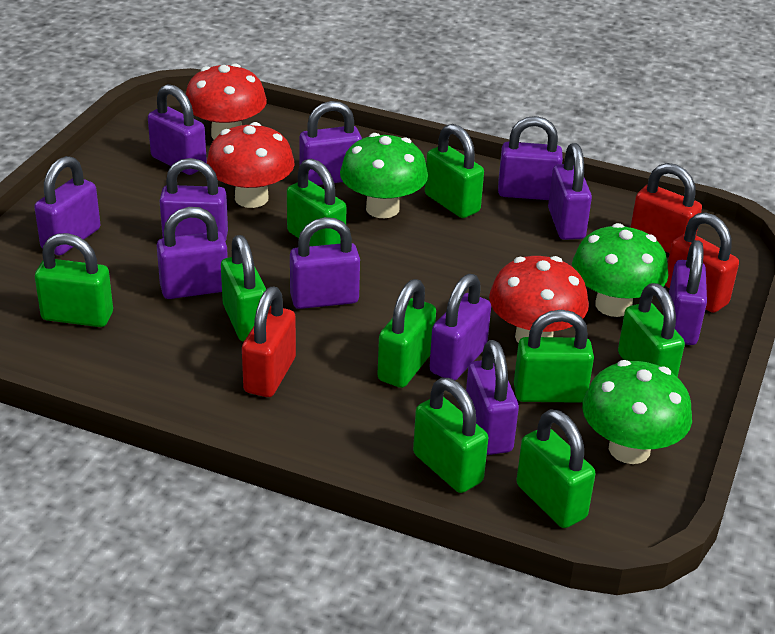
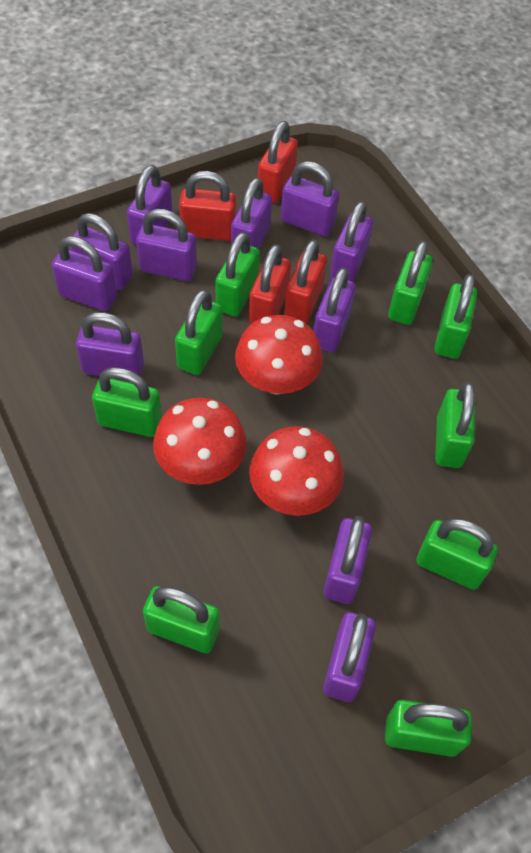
green mushroom: [340,133,428,218] [572,223,669,317] [582,360,692,464] = 3 -> none = 0
red padlock: [242,287,296,397] [630,163,702,253] [665,212,739,313] = 3 -> [179,171,236,241] [249,244,291,324] [258,121,298,203] [284,240,327,324] = 4

